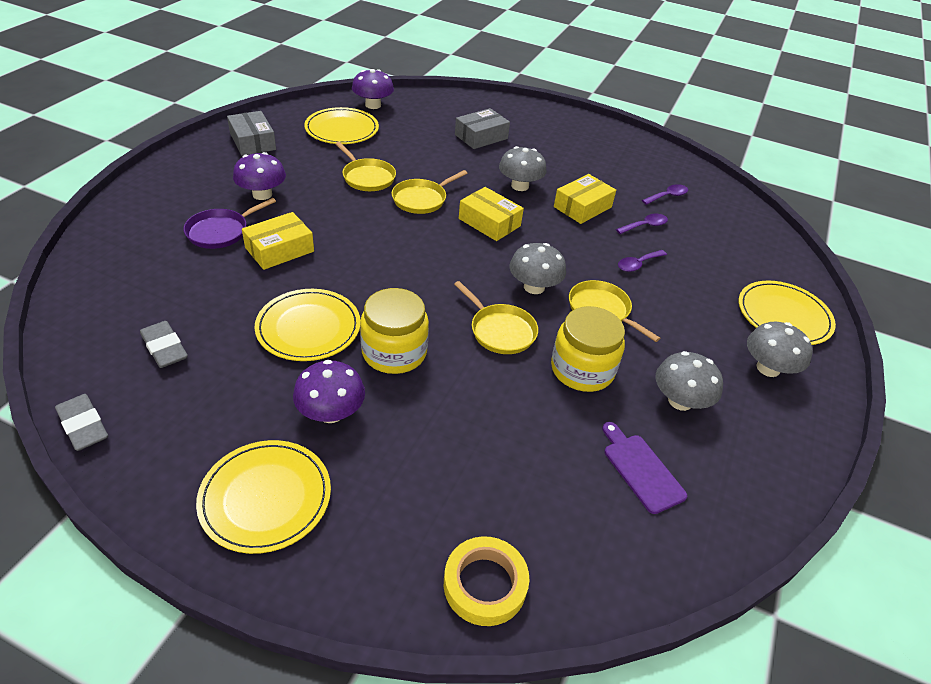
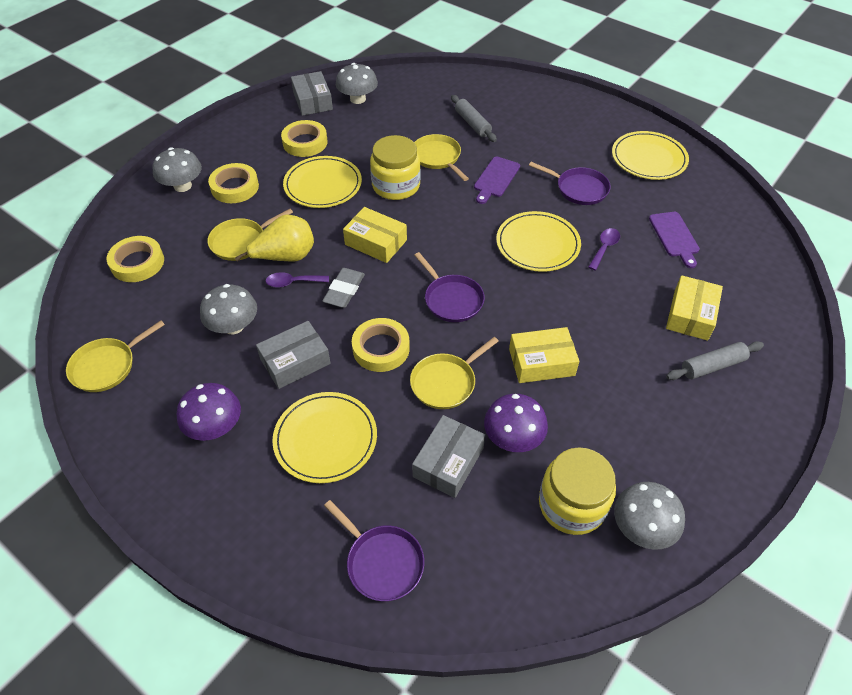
grey box: [227,111,276,156] [455,108,510,149] = 2 -> [256,321,331,389] [291,71,333,116] [412,415,485,498] = 3
grey eraser: [55,394,108,451] [140,321,188,368] = 2 -> [322,268,365,308] = 1
grey rolling pin: none = 0 -> [451,95,497,142] [666,341,764,380] = 2
purple cutting board: [602,422,687,514] = 1 -> [474,157,520,204] [649,212,700,268] = 2
purple mushroom: [233,152,286,200] [293,360,365,423] [352,69,394,109] = 3 -> [177,383,241,441] [484,394,548,452] = 2
purple pan: [183,198,276,249] = 1 -> [324,500,424,601] [414,252,485,322] [529,162,611,205] = 3
purple spoon: [616,214,668,234] [618,250,667,272] [642,184,688,205] = 3 -> [266,272,329,288] [588,228,620,271] = 2
yellow pear: none = 0 -> [235,215,314,262] = 1
yellow tape: [444,536,529,626] = 1 -> [107,236,164,282] [208,163,259,203] [281,120,328,157] [352,318,410,372] = 4

